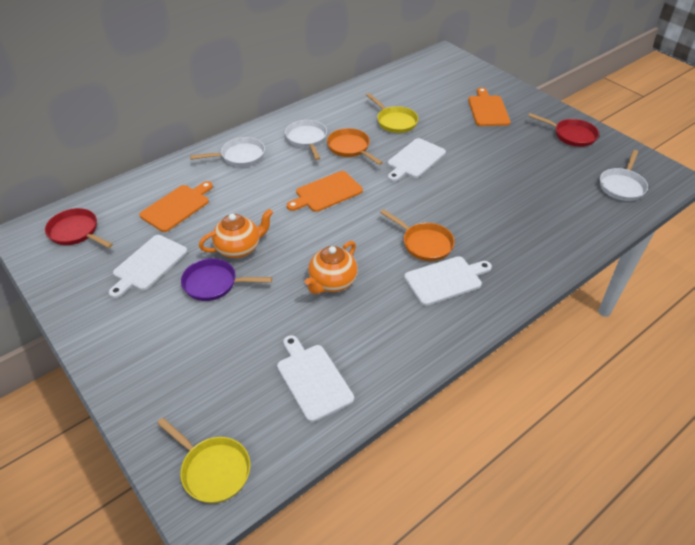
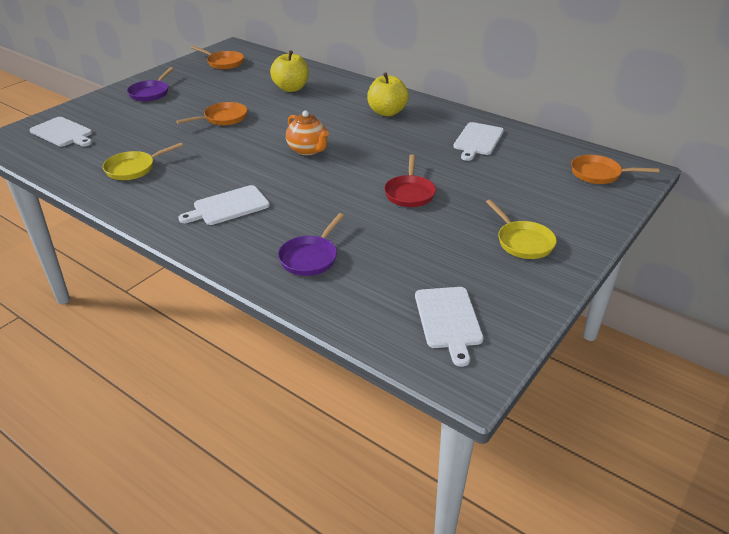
orange cutting board: [139,181,213,232] [287,171,363,212] [468,88,510,126] = 3 -> none = 0
orange pan: [327,128,383,165] [380,209,455,261] = 2 -> [176,102,247,126] [191,46,244,69] [571,155,659,184] = 3
orange teapot: [199,209,273,258] [305,241,357,294] = 2 -> [286,110,329,155] = 1
purple pan: [181,258,272,301] = 1 -> [127,67,174,102] [278,213,344,276] = 2
red pan: [45,208,113,248] [528,113,599,147] = 2 -> [384,154,436,207] = 1
white pan: [190,137,265,167] [285,120,327,160] [600,150,648,201] = 3 -> none = 0
yellow apple: none = 0 -> [270,50,309,92] [367,72,409,116] = 2

